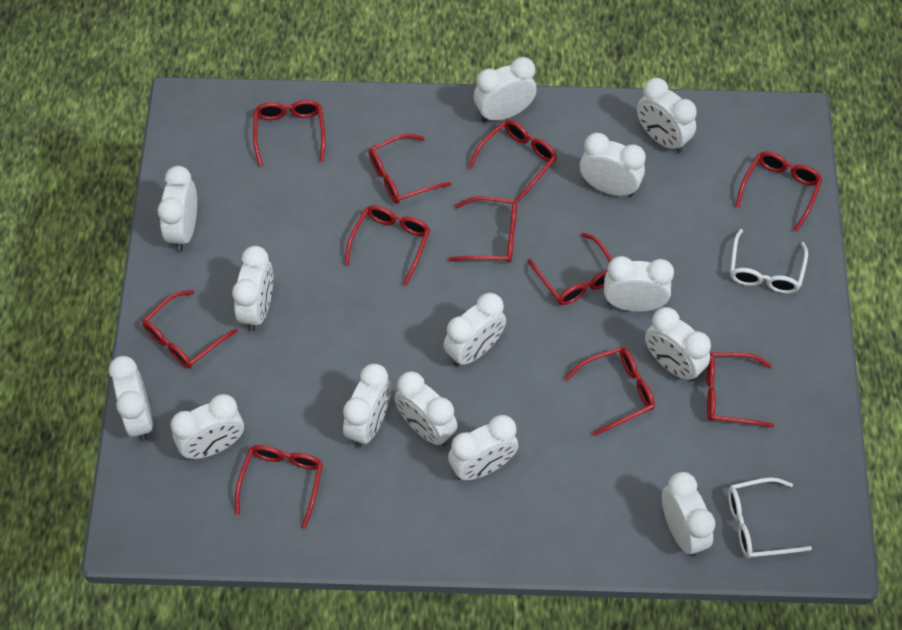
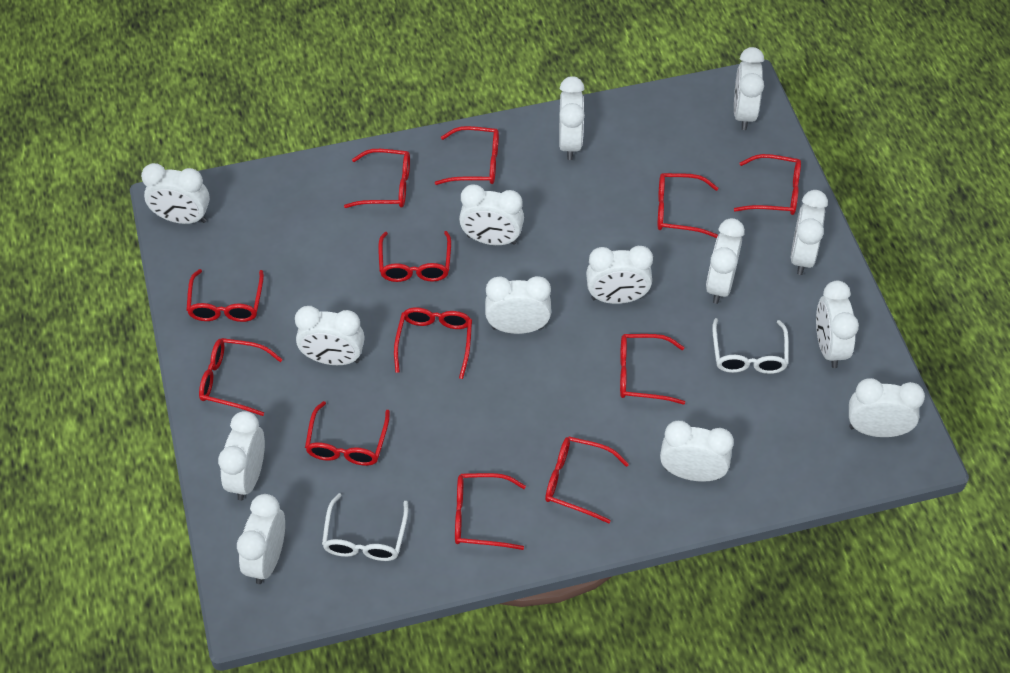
red glasses: [142,290,238,369] [235,445,323,529] [253,100,325,167] [345,205,430,286] [369,134,451,204] [448,196,517,263] [468,120,557,202] [527,233,612,305] [564,347,655,436] [706,352,774,428] [735,151,823,232] = 11 -> [186,269,264,322] [199,338,283,416] [305,401,390,466] [344,149,410,208] [378,231,451,282] [394,307,472,379] [435,126,499,185] [455,473,526,550] [545,437,629,524] [620,334,685,405] [658,173,718,238] [734,154,801,215] = 12

